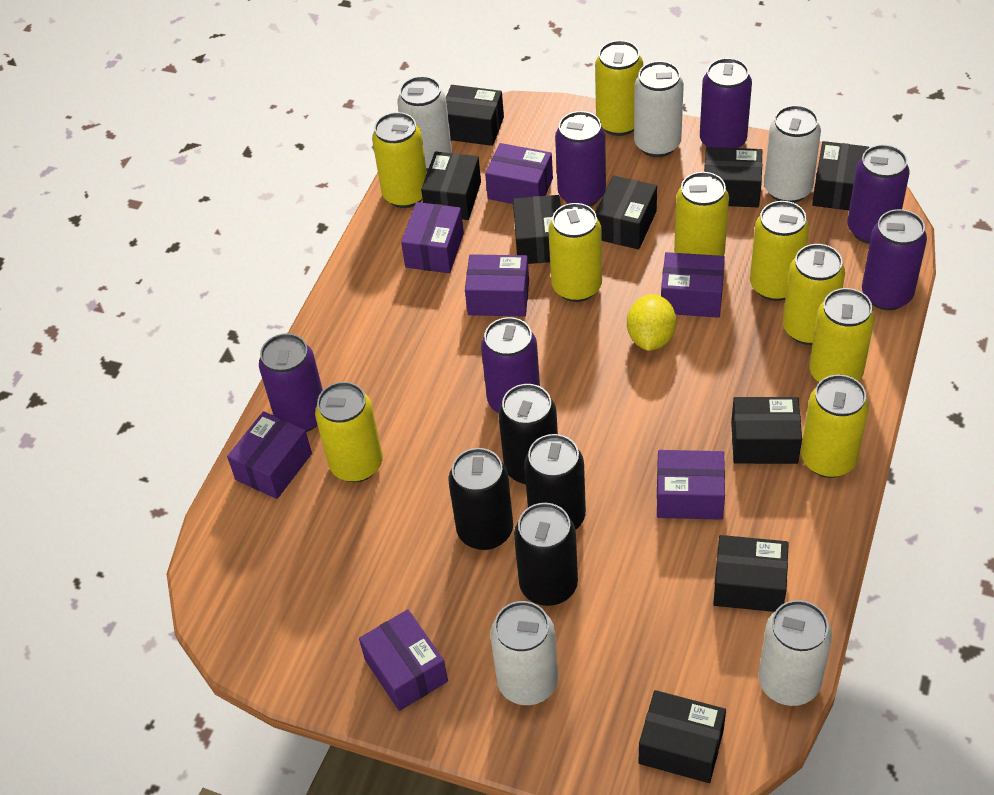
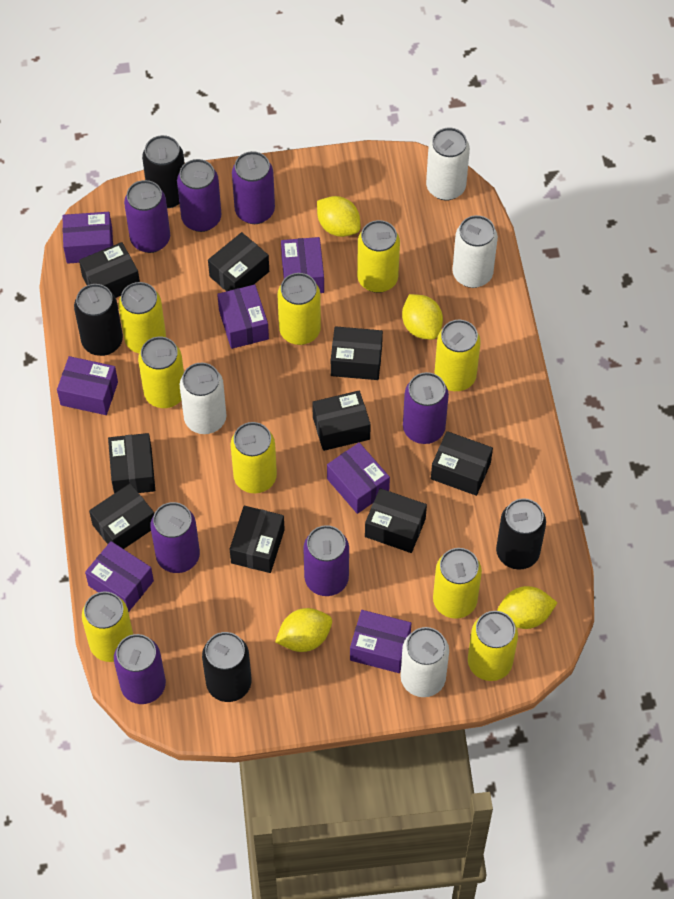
purple can: [259,333,323,432] [481,317,540,413] [555,111,606,207] [700,58,752,148] [847,145,910,244] [862,209,927,310] = 6 -> [114,634,166,704] [124,180,170,253] [150,502,200,573] [177,159,221,232] [232,151,275,224] [303,525,349,596] [403,372,449,444] = 7
white can: [397,76,452,171] [490,601,558,705] [634,61,684,157] [758,600,832,706] [764,105,821,203] = 5 -> [180,363,227,434] [400,627,449,697] [426,127,470,201] [452,215,498,288] = 4
yellow lemon: [627,294,676,351] = 1 -> [275,608,332,652] [317,196,360,237] [402,294,443,340] [497,586,558,629] = 4

